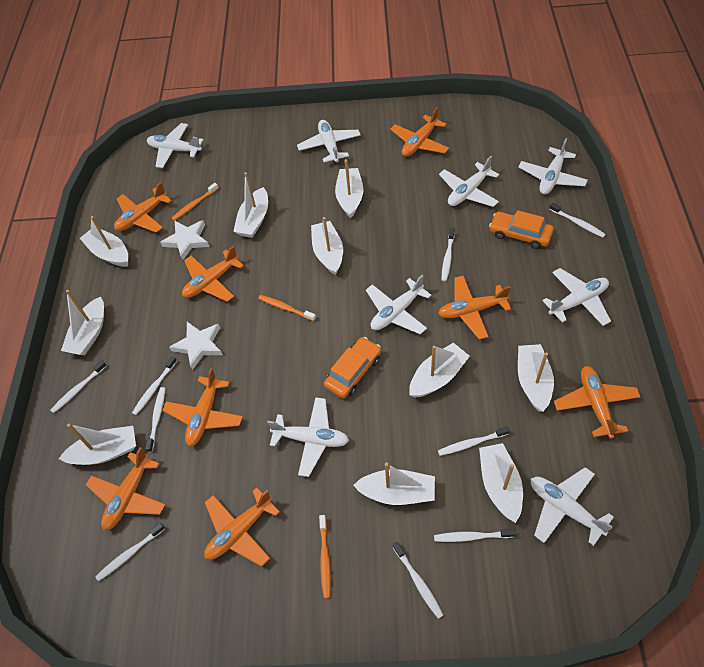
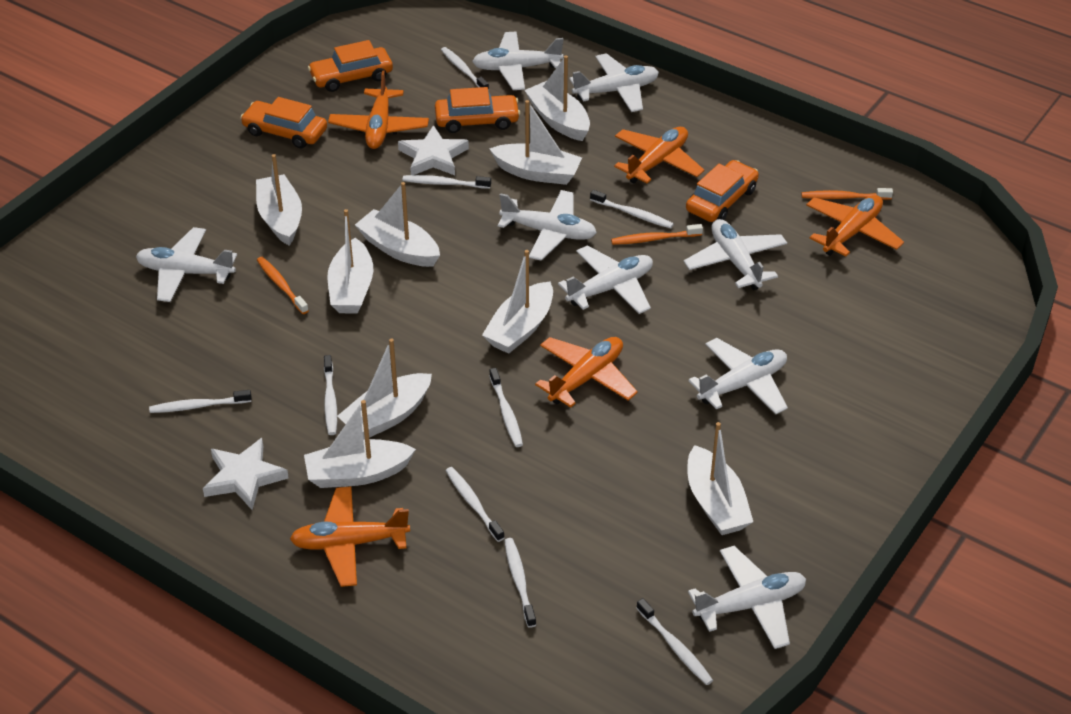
orange car: [324,337,381,398] [489,210,554,249] = 2 -> [240,97,327,149] [308,40,393,92] [435,87,520,133] [686,160,759,222] = 4
orange plane: [86,447,165,530] [114,182,172,233] [162,368,243,446] [182,246,244,302] [204,488,280,567] [390,107,449,157] [438,276,511,340] [554,366,641,439] = 8 -> [290,486,410,587] [328,71,429,149] [535,337,638,408] [614,127,705,183] [806,195,904,256] = 5
white boat: [59,424,136,465] [61,290,104,355] [80,216,128,267] [233,172,268,238] [311,217,343,275] [335,159,363,218] [353,463,435,505] [409,343,470,398] [479,443,523,523] [518,344,554,412] = 10 -> [256,154,302,246] [304,400,416,488] [327,209,374,314] [337,338,432,439] [355,182,440,267] [482,250,553,354] [489,100,582,185] [524,55,590,141] [688,422,753,535] = 9

